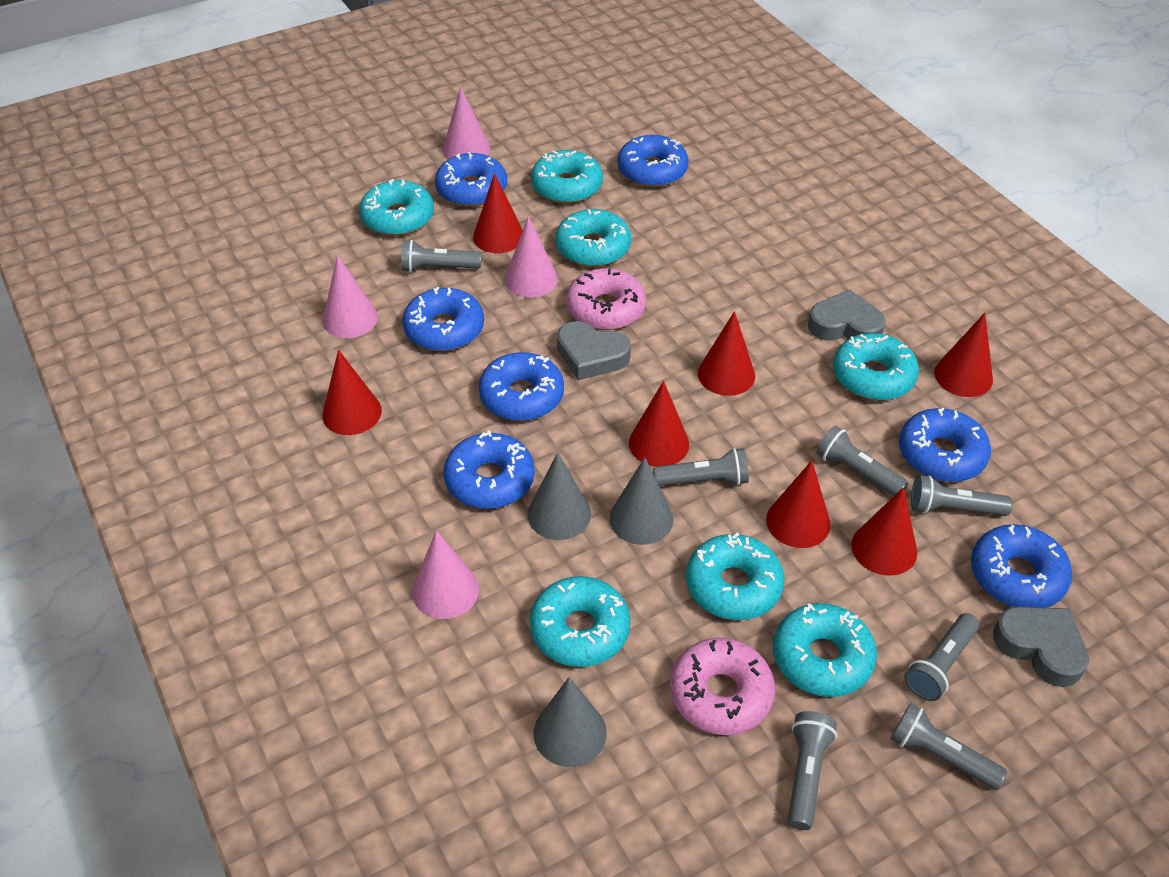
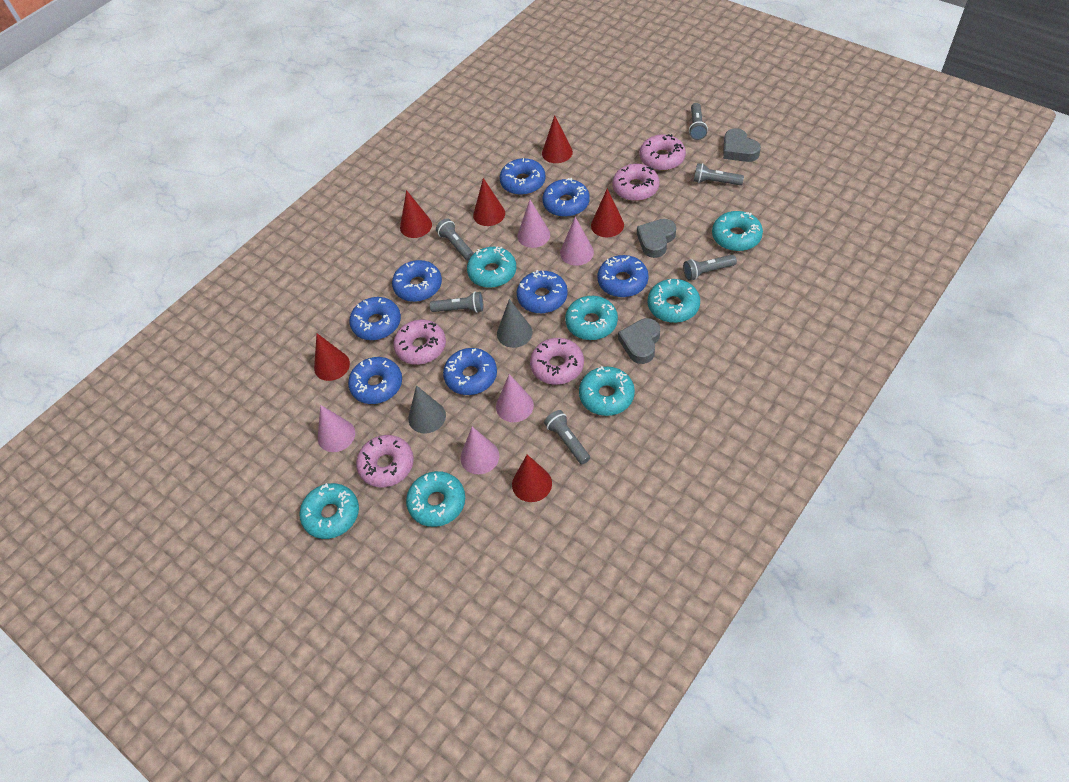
blue donut: [402,287,484,351] [435,152,507,207] [444,430,535,509] [478,352,564,421] [617,135,689,187] [899,407,991,482] [971,524,1072,608] = 7 -> [348,357,402,404] [349,297,401,340] [392,260,442,302] [443,348,497,395] [500,158,546,195] [517,270,568,314] [543,178,590,217] [597,255,649,297] = 8
grey cone: [528,452,591,540] [534,677,607,767] [609,457,673,545] = 3 -> [408,385,446,433] [497,299,533,348] = 2
grey flashlight: [401,240,481,272] [653,448,749,486] [788,711,837,830] [816,425,908,496] [891,703,1007,790] [904,613,979,701] [911,475,1012,516] = 7 -> [430,292,483,313] [436,218,474,260] [544,410,590,464] [683,255,737,280] [689,103,708,140] [694,163,744,185] = 6
pink cone: [322,255,378,338] [412,530,479,619] [442,87,490,159] [505,216,558,298] = 4 -> [318,405,355,452] [460,427,499,474] [496,374,534,422] [517,200,550,248] [560,217,594,266] = 5
pink donut: [566,268,646,330] [670,638,775,735] = 2 -> [356,435,414,487] [393,319,446,365] [530,338,584,385] [612,164,660,201] [640,134,686,171] = 5
red cone: [322,350,382,435] [473,173,523,253] [629,381,689,467] [698,311,755,396] [766,460,831,548] [851,487,917,576] [934,313,993,397] = 7 -> [314,333,350,381] [400,190,432,238] [473,178,505,226] [512,455,552,502] [542,115,573,163] [591,189,624,237] = 6

